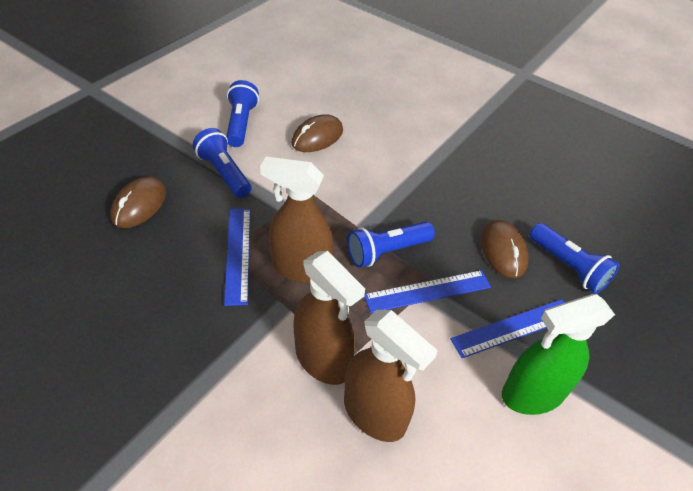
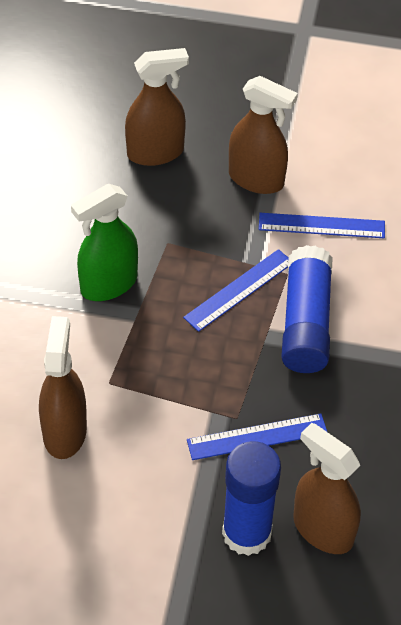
blue flashlight: [193,128,251,198] [226,80,259,147] [347,222,435,268] [529,223,620,294] = 4 -> none = 0
blue glue stick: none = 0 -> [222,441,281,556] [281,245,333,373] = 2
brown mouse: [110,177,166,228] [291,114,343,152] [481,220,529,278] = 3 -> none = 0
brown spray bottle: [260,157,334,283] [293,251,365,385] [344,310,438,442] = 3 -> [39,316,87,459] [125,48,189,166] [229,76,298,194] [293,423,361,554] = 4

